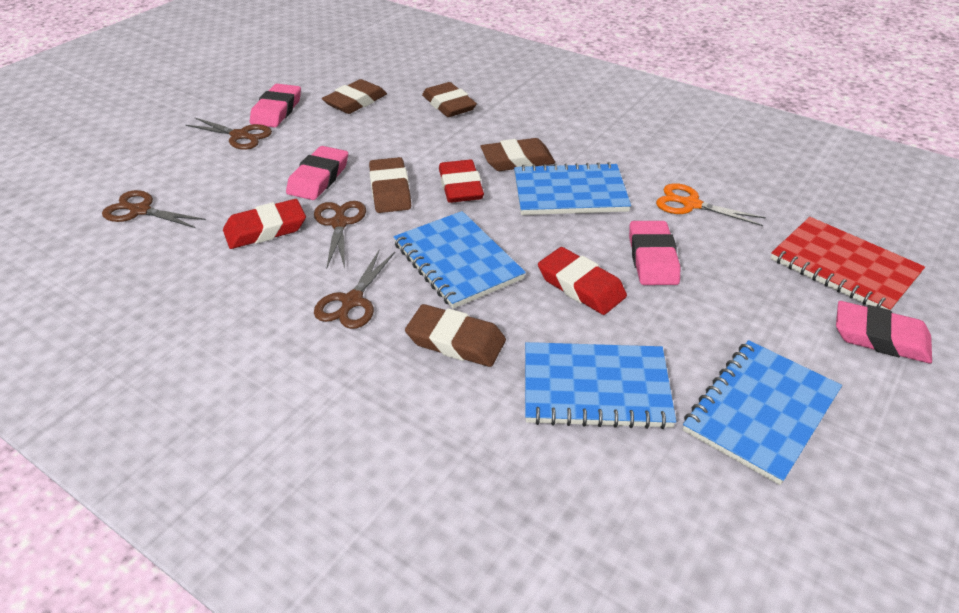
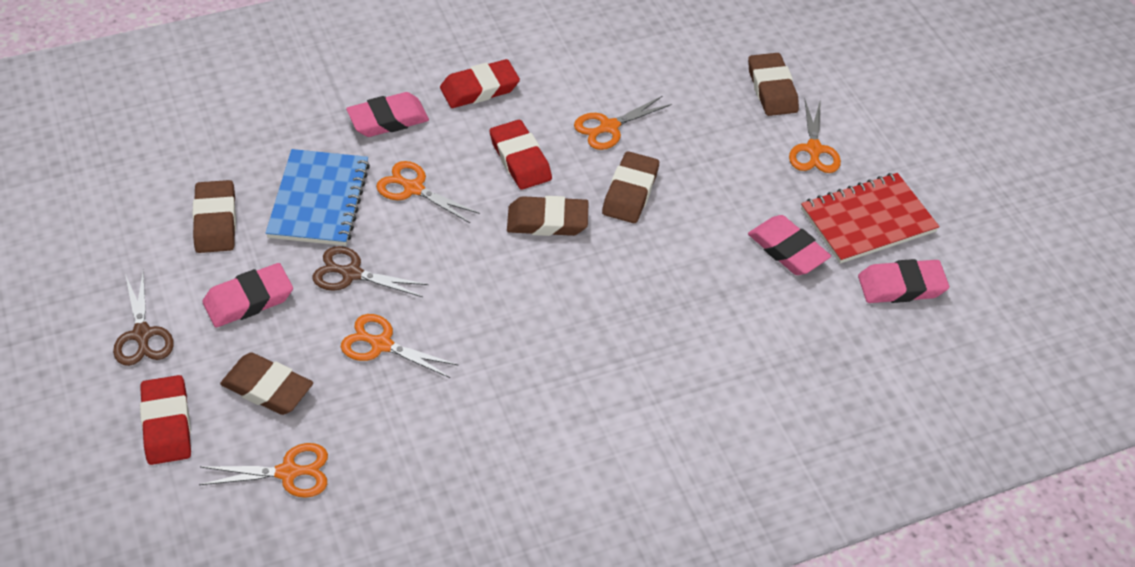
blue notebook: [393,211,526,309] [514,162,631,215] [525,342,676,429] [683,340,842,485] = 4 -> [266,149,370,246] = 1
brown scissors: [102,190,206,228] [186,117,272,150] [314,201,366,269] [314,249,395,329] = 4 -> [113,272,174,366] [313,246,429,297] = 2
orange scissors: [656,183,766,226] = 1 -> [199,443,328,498] [341,314,459,378] [376,161,480,223] [574,96,672,150] [789,99,841,173] = 5

